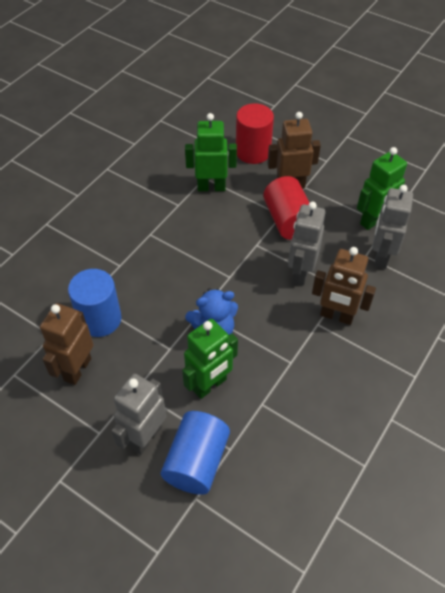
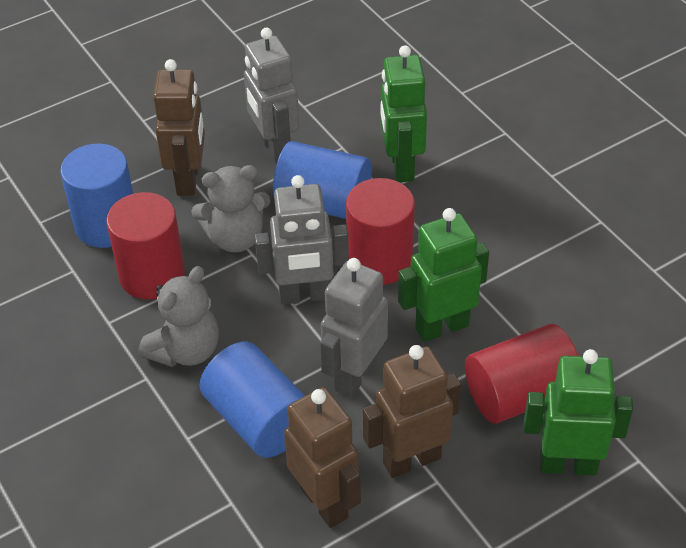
blue cylinder: [68,269,122,337] [161,411,230,495] = 2 -> [60,144,133,248] [200,342,305,458] [273,141,372,219] = 3
blue teddy bear: [185,288,238,335] = 1 -> none = 0
grey teddy bear: none = 0 -> [139,266,219,367] [191,165,270,253] = 2
red cylinder: [236,103,274,164] [263,176,310,240] = 2 -> [106,192,185,300] [346,178,415,285] [465,324,578,423] = 3

